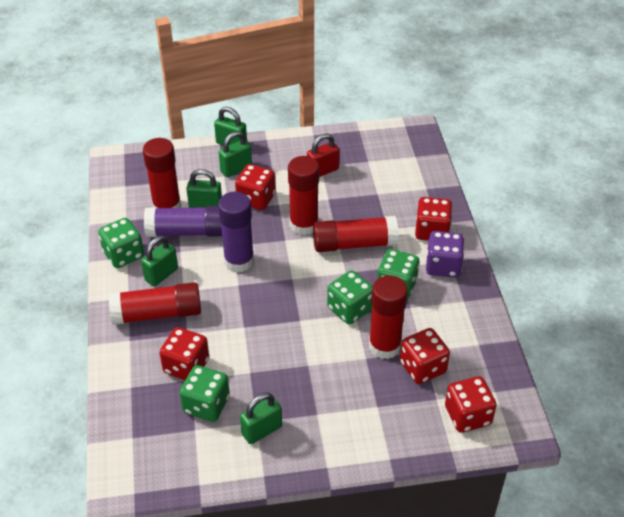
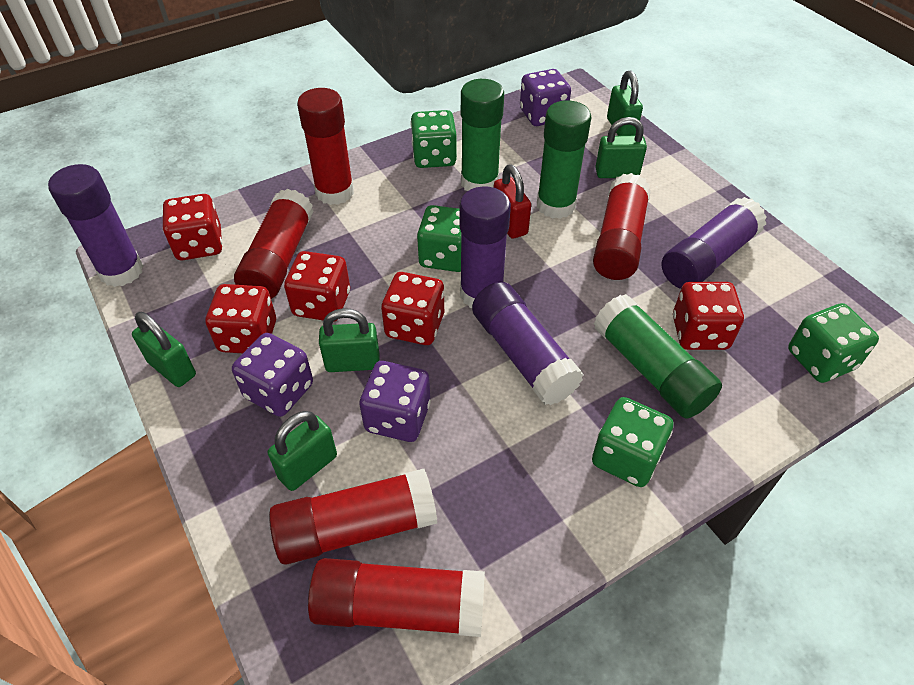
green glue stick: none = 0 -> [461,79,504,191] [537,100,592,219] [594,294,722,419] = 3
purple dice: [426,231,464,277] = 1 -> [232,333,313,417] [359,361,431,442] [520,69,571,126] = 3
purple glue stick: [144,206,222,237] [218,192,254,273] = 2 -> [48,164,143,287] [459,186,511,308] [472,282,584,405] [662,197,767,289] = 4

